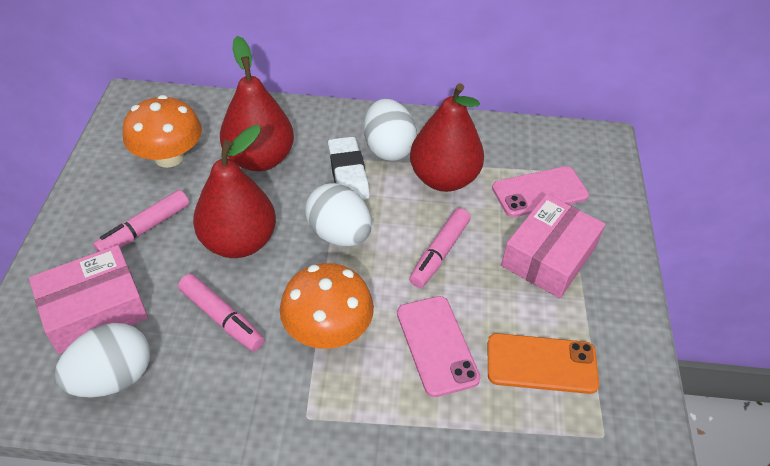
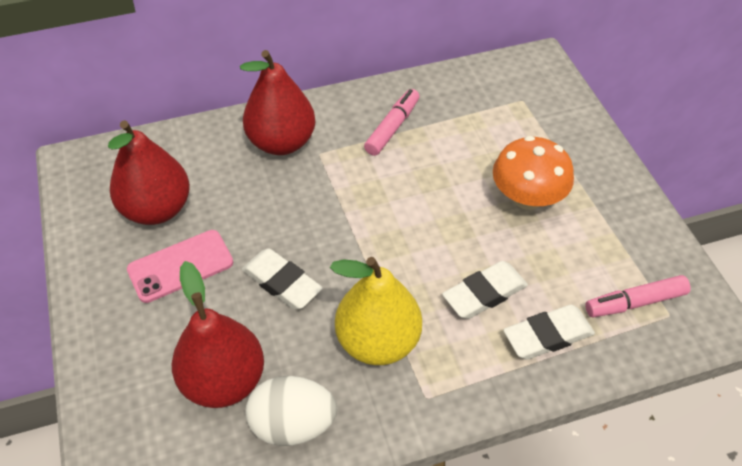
orange mushroom: [123,95,202,168] [280,263,374,349] = 2 -> [493,136,574,210] = 1
orange phone: [488,333,599,394] = 1 -> none = 0
pink box: [29,245,148,354] [501,194,605,298] = 2 -> none = 0
pink marker: [93,190,189,252] [178,274,264,351] [409,208,471,288] = 3 -> [364,89,420,156] [585,275,691,317] = 2
pink phone: [397,296,481,397] [492,166,589,217] = 2 -> [127,230,233,303] = 1
white egg: [55,323,150,398] [305,183,372,246] [364,99,417,161] = 3 -> [246,376,337,446] = 1
white eraser: [328,136,370,200] = 1 -> [242,248,323,310] [442,261,528,319] [503,305,595,360] = 3
yellow pear: none = 0 -> [330,257,422,365] = 1

